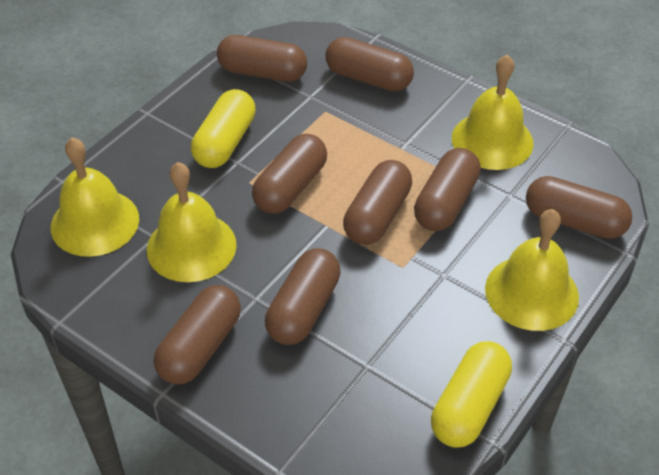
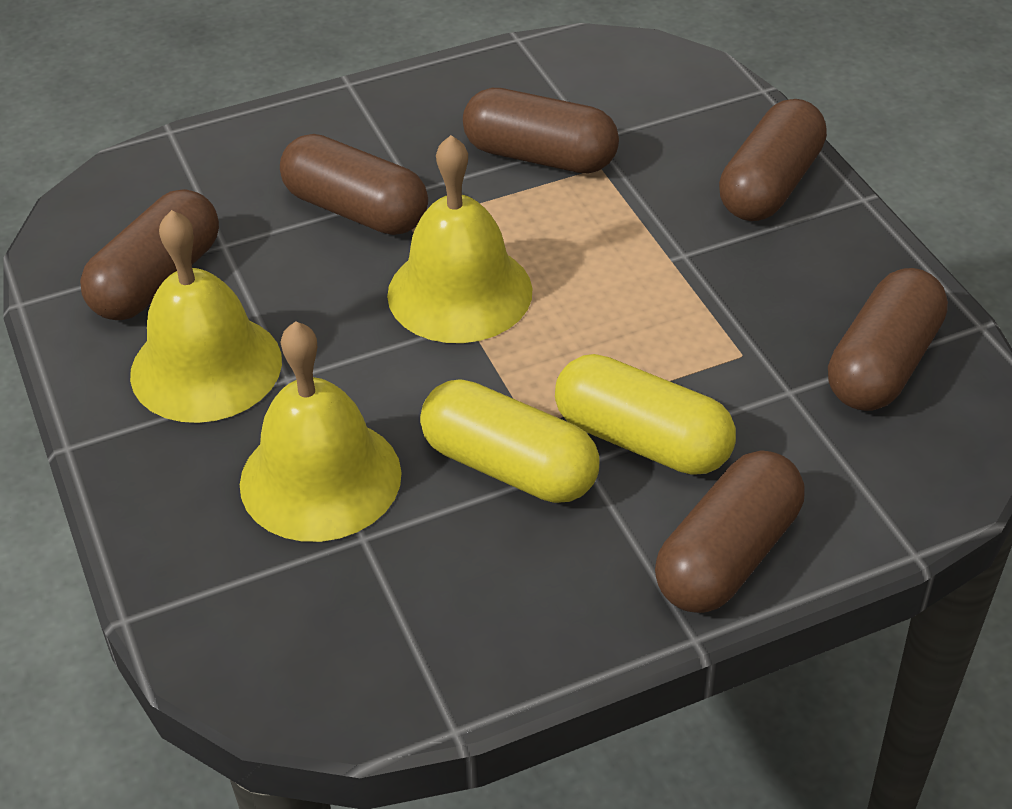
brown capsule: [154,285,241,384] [217,35,307,82] [252,134,327,214] [265,249,341,345] [326,37,414,92] [343,160,412,245] [414,148,481,231] [526,176,632,239] = 8 -> [80,189,219,320] [280,134,428,235] [463,88,619,174] [655,450,805,613] [719,99,827,221] [828,268,948,411] = 6
yellow bell: [51,137,139,257] [147,162,237,282] [452,55,534,170] [485,209,579,331] = 4 -> [130,210,282,423] [240,321,402,542] [387,135,533,343] = 3

